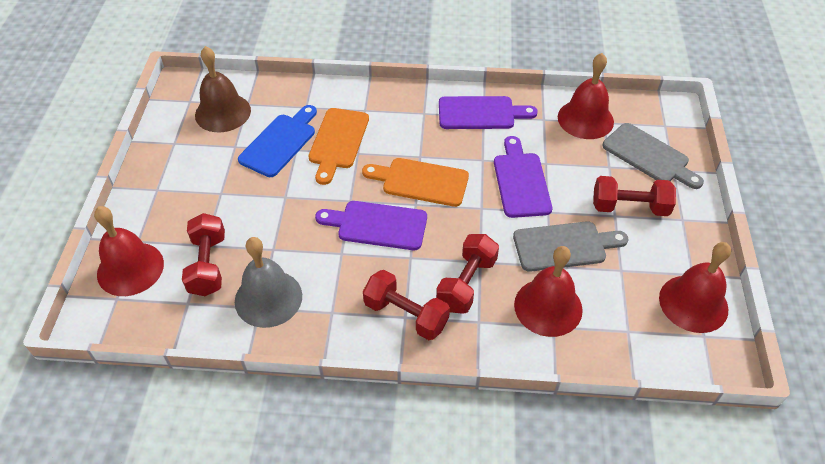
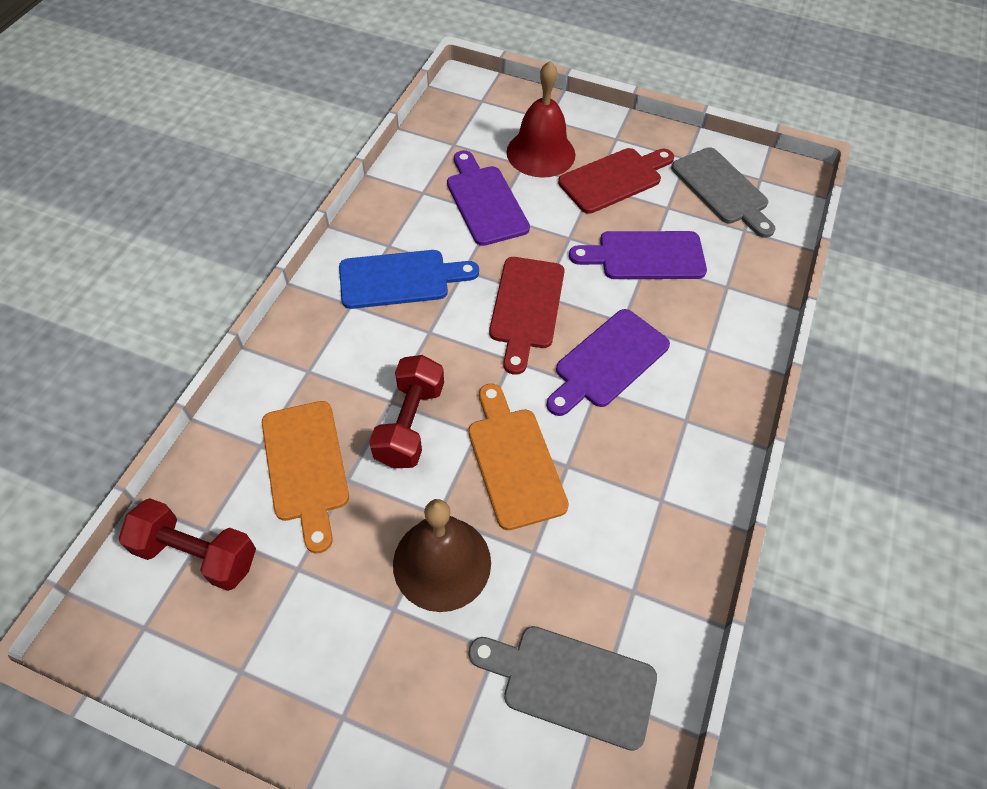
grey bell: [235,237,302,328] = 1 -> none = 0
red bell: [94,206,164,296] [514,246,583,337] [558,53,614,139] [659,242,731,333] = 4 -> [506,61,575,178] = 1
red cutting board: none = 0 -> [489,257,565,375] [558,148,674,214] = 2
red dumbbell: [182,213,225,296] [363,270,450,340] [436,234,499,314] [593,176,676,216] = 4 -> [118,498,256,591] [369,355,444,468] = 2

